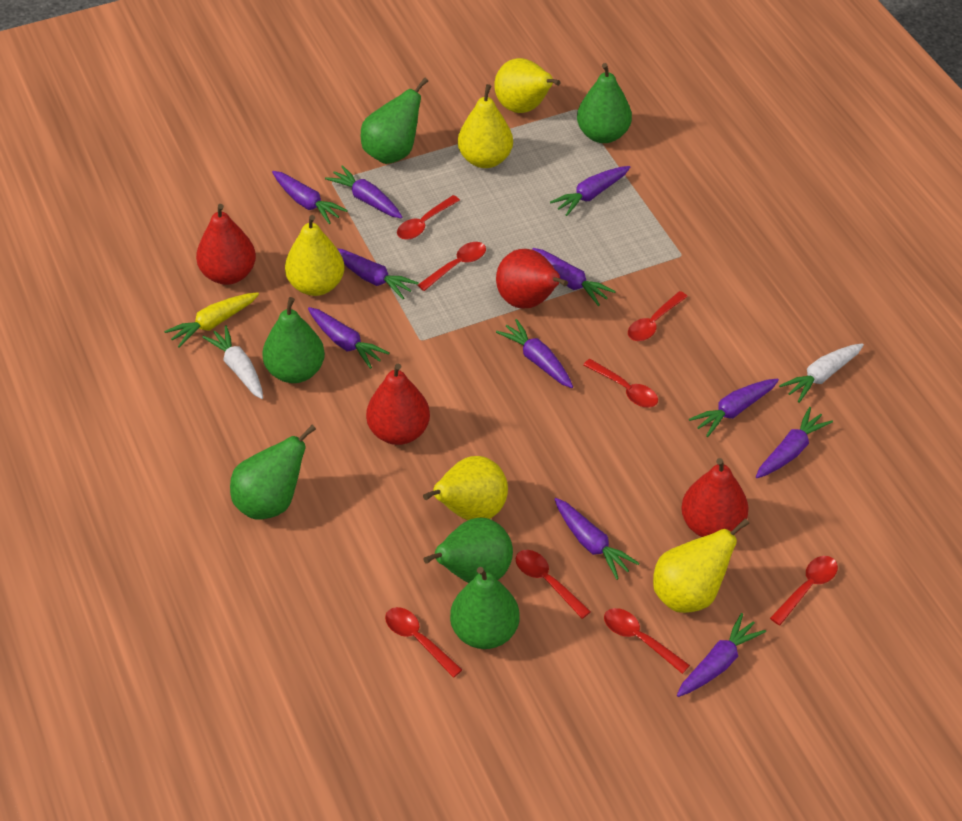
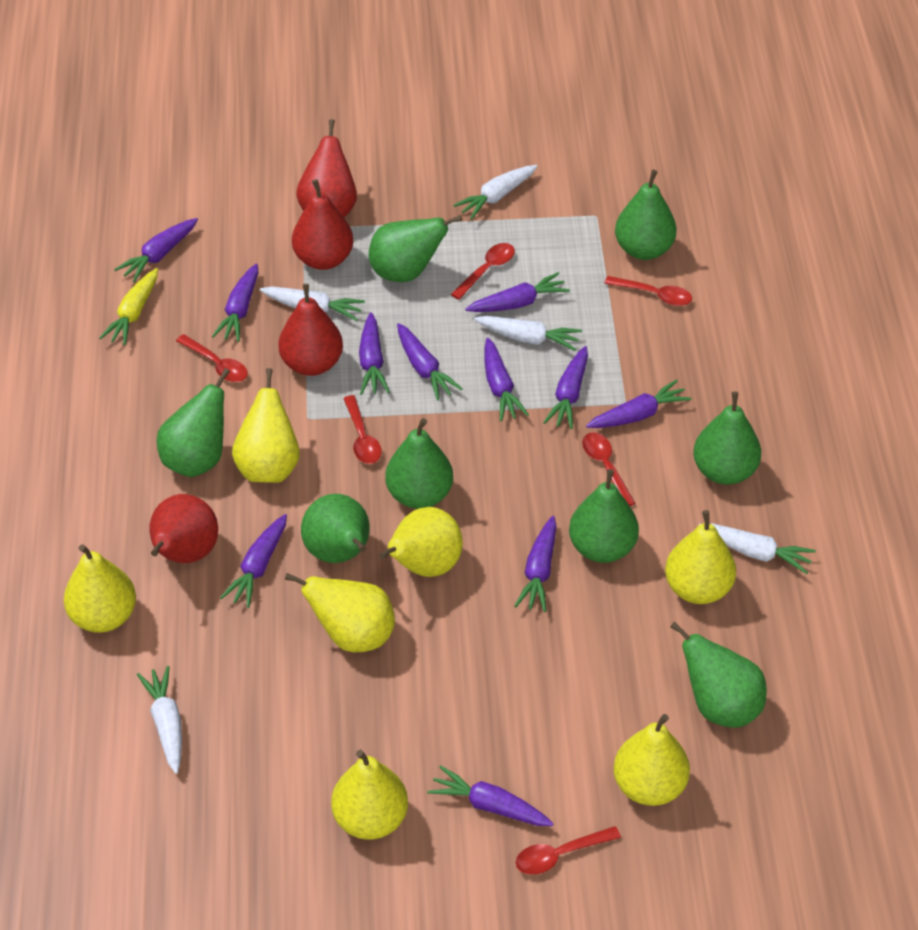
green pear: [230,425,316,519] [262,297,325,383] [361,78,428,164] [423,518,513,583] [450,567,520,649] [577,63,632,143] = 6 -> [157,368,230,477] [301,494,370,563] [369,215,462,282] [385,418,453,509] [569,469,639,563] [615,170,677,260] [670,622,767,728] [693,391,761,485] = 8
red spoon: [385,607,462,678] [397,195,460,240] [418,242,486,291] [516,550,591,619] [583,359,658,408] [604,608,690,674] [628,291,688,341] [770,556,838,625] = 8 -> [176,334,248,382] [343,395,382,464] [451,243,515,300] [516,826,621,875] [582,432,636,506] [604,276,692,306] = 6
white carrot: [202,326,263,399] [779,343,864,403] = 2 -> [137,666,182,774] [260,286,365,321] [453,165,537,220] [474,316,582,351] [699,523,816,574] = 5
yellow pear: [285,215,344,296] [423,456,508,520] [458,84,513,168] [494,58,561,113] [653,518,749,613] = 5 -> [64,544,136,633] [232,368,300,483] [285,573,395,652] [331,750,408,840] [379,507,463,577] [613,714,690,806] [665,510,736,604] = 7

